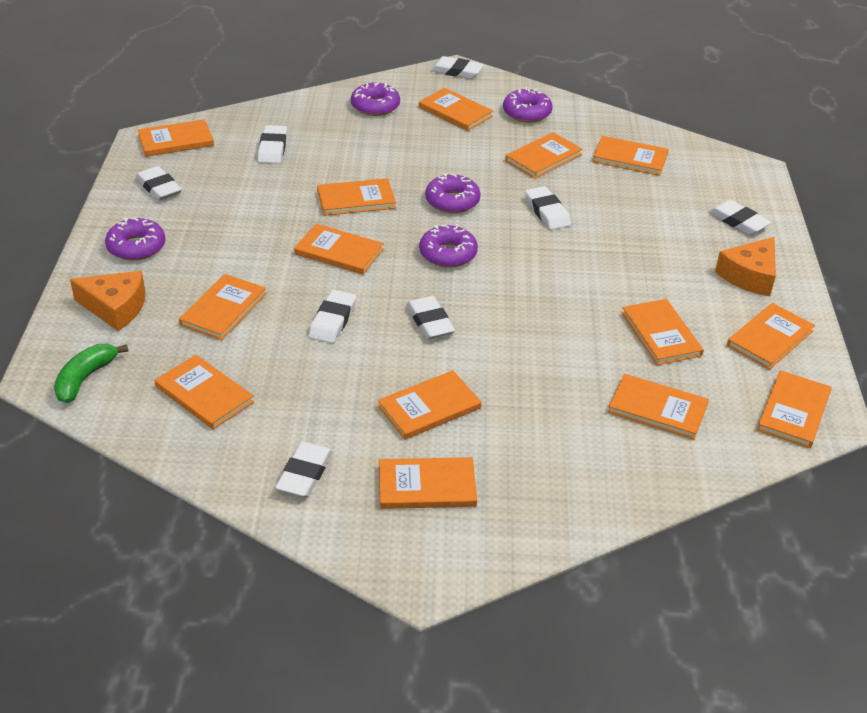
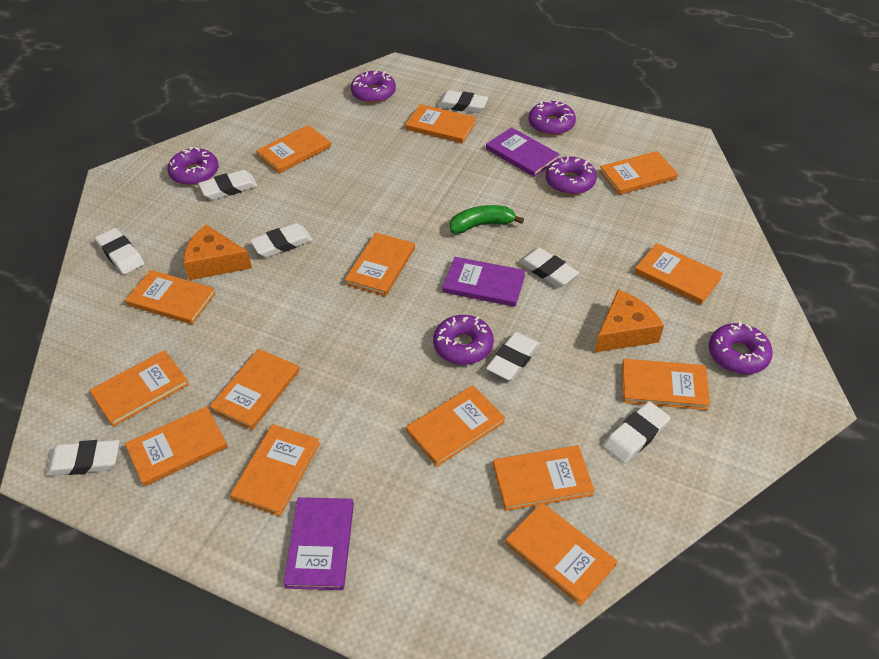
purple book: none = 0 -> [283,497,354,590] [443,257,526,307] [486,127,560,177] = 3
purple donut: [105,217,166,261] [351,83,400,116] [419,225,478,268] [425,173,481,213] [503,87,553,123] = 5 -> [167,147,219,185] [351,71,396,103] [433,315,494,365] [528,101,576,135] [546,157,597,195] [709,321,773,374] = 6

